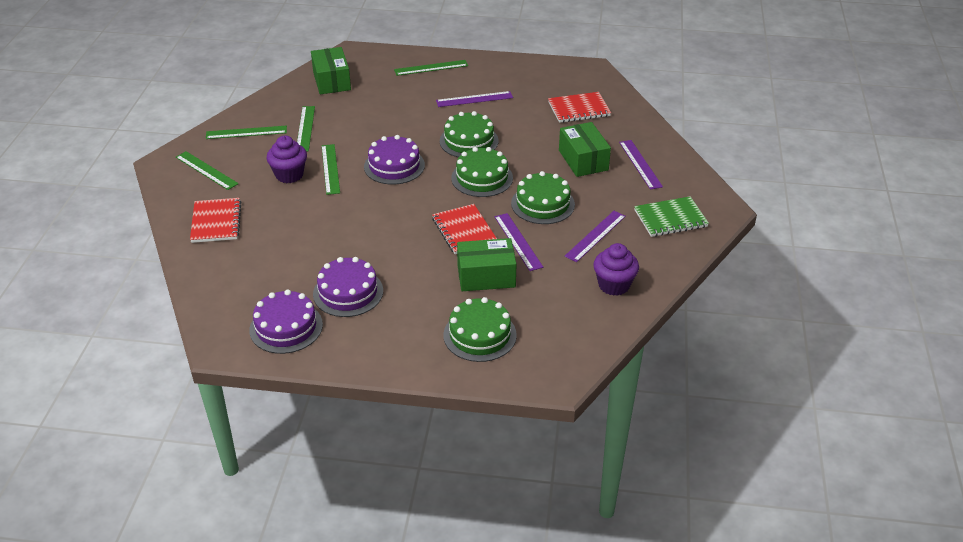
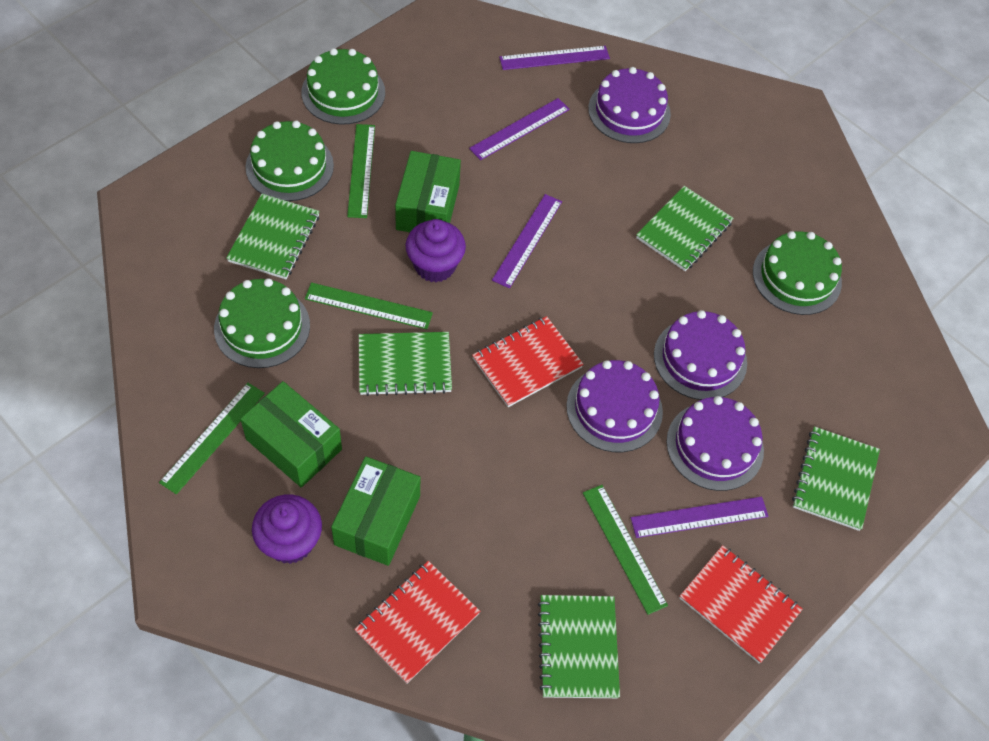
green notebook: [634,196,709,237] = 1 -> [226,193,319,279] [359,332,452,396] [538,595,620,698] [636,186,734,271] [792,426,880,531] = 5
green ruler: [176,151,239,190] [206,126,287,139] [297,106,315,151] [322,144,340,195] [394,60,468,76] = 5 -> [159,383,265,495] [305,282,433,329] [347,124,375,218] [583,485,668,615] = 4
purple cake: [249,290,323,354] [313,257,383,317] [364,135,425,185] = 3 -> [566,360,663,452] [588,67,671,143] [654,310,747,400] [666,396,764,491] = 4

